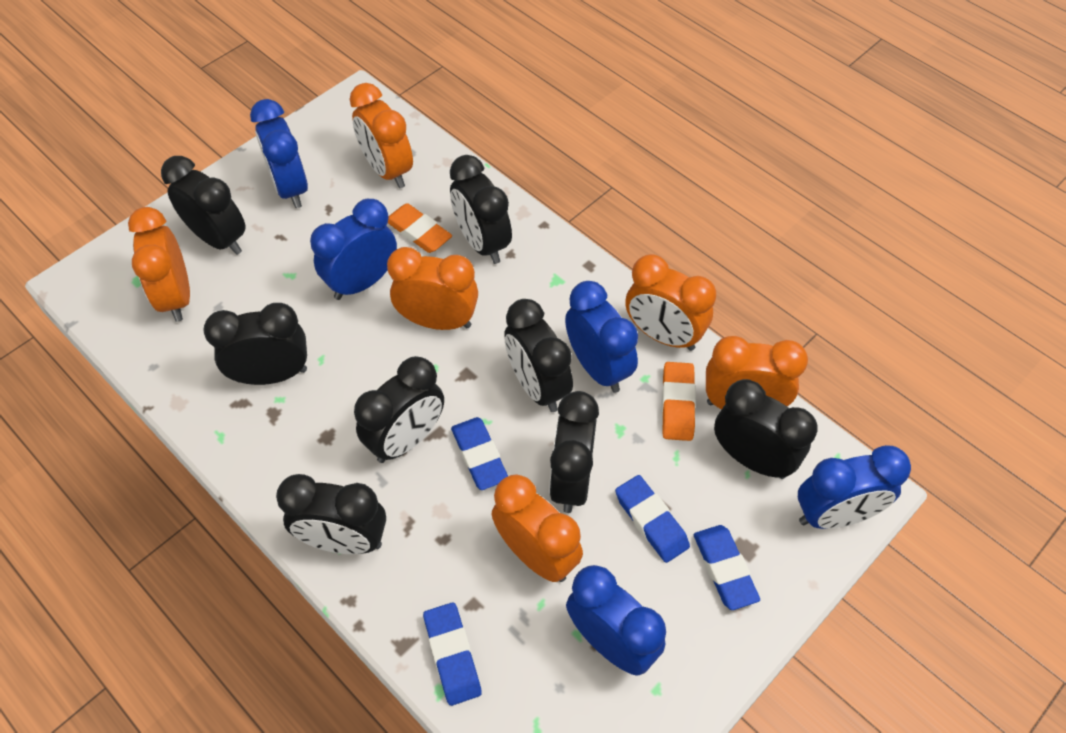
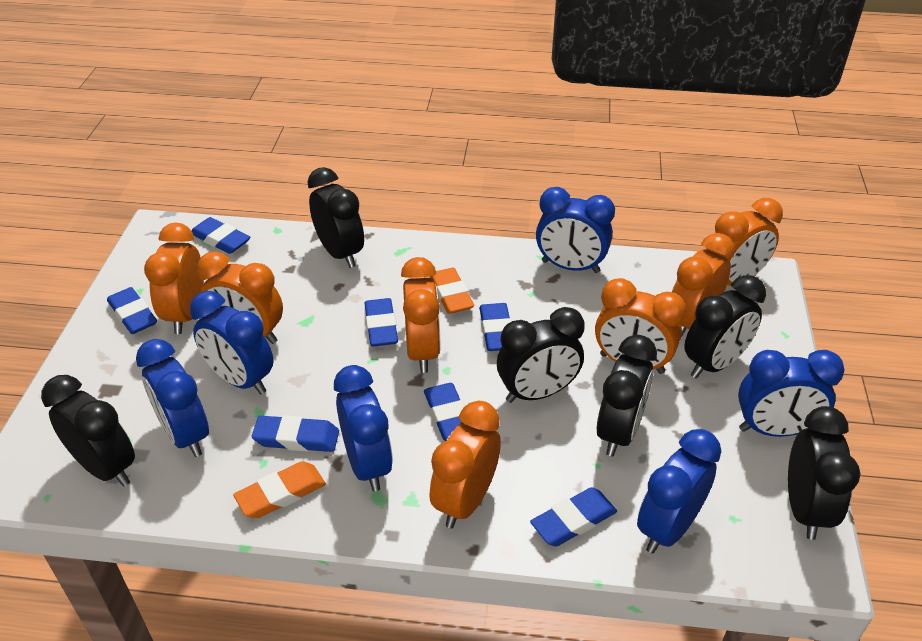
black clock: [161,156,246,255] [203,303,307,385] [276,474,386,554] [354,356,444,463] [450,155,512,264] [504,299,573,412] [549,391,599,513] [714,379,818,479] = 8 -> [41,375,135,487] [308,167,364,268] [497,307,584,403] [597,335,657,457] [684,275,766,379] [788,406,860,540] = 6
blue clock: [250,99,308,208] [310,199,397,300] [565,281,638,393] [566,565,666,676] [798,445,911,529] = 5 -> [136,339,209,457] [190,291,274,394] [334,365,393,491] [536,187,615,273] [637,429,721,554] [738,350,845,437] = 6
blue eraser: [423,602,482,706] [451,417,508,490] [615,475,690,563] [693,525,760,610] = 4 -> [107,287,157,334] [191,217,250,254] [252,415,339,452] [365,298,398,347] [424,383,465,441] [479,303,512,351] [530,487,617,547] = 7
orange clock: [128,207,190,322] [350,83,413,188] [387,247,478,330] [492,474,583,582] [625,254,716,351] [706,336,808,409] = 6 -> [144,223,204,334] [197,251,283,344] [401,257,441,373] [430,401,501,528] [595,278,687,374] [672,233,735,338] [706,198,783,286] = 7

